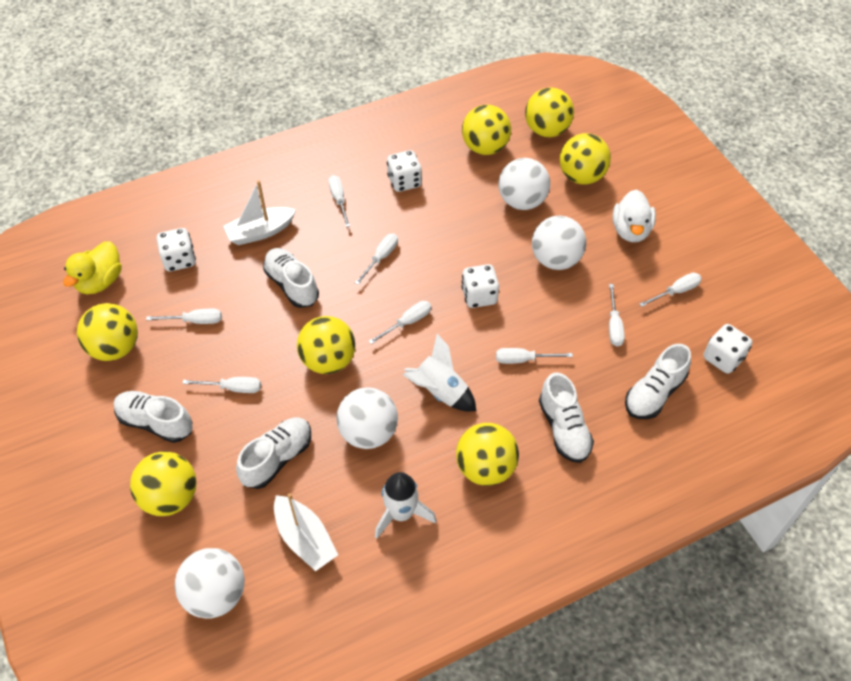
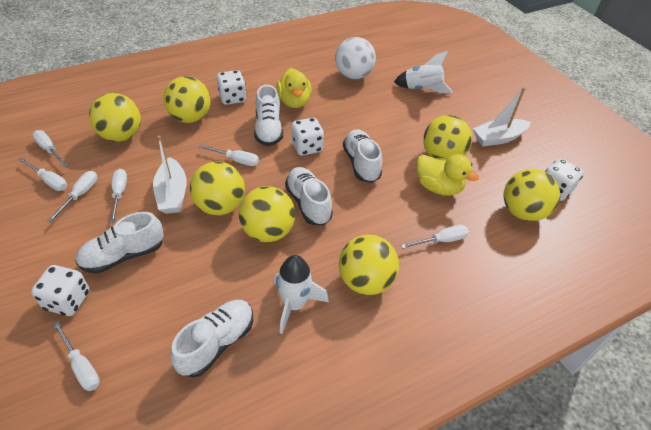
white ball: [174,548,245,618] [336,387,398,449] [498,158,550,210] [532,216,586,270] = 4 -> [335,37,376,79] = 1
white duck: [613,189,656,242] = 1 -> none = 0
white screwdriver: [146,308,222,324] [182,377,261,393] [328,175,350,227] [355,234,398,285] [369,301,431,344] [496,348,573,364] [609,284,625,346] [639,273,702,307] = 8 -> [18,158,67,191] [32,130,68,167] [48,171,97,222] [53,322,100,391] [110,169,127,223] [198,145,259,166] [401,225,469,249] = 7
yellow duck: [63,241,122,294] = 1 -> [276,68,312,108] [416,154,479,196] = 2

